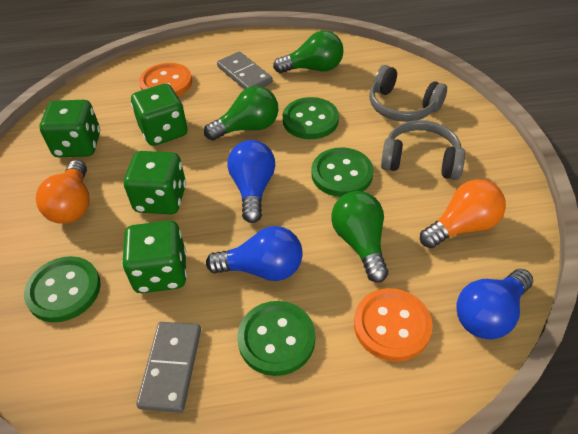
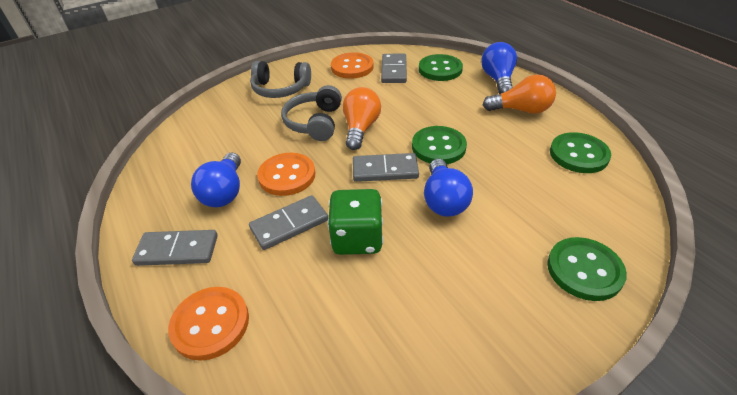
green dice: [40,100,100,157] [122,221,187,293] [124,151,186,214] [131,83,188,146] = 4 -> [328,189,383,255] = 1
green light bulb: [204,86,278,141] [273,31,344,73] [331,191,388,283] = 3 -> none = 0
grey domino: [136,322,201,413] [217,51,273,90] = 2 -> [132,230,218,266] [249,195,329,250] [353,153,419,182] [381,54,407,83] = 4
orange button: [139,63,192,97] [354,288,433,362] = 2 -> [168,287,249,361] [257,153,315,196] [331,52,374,79] = 3

